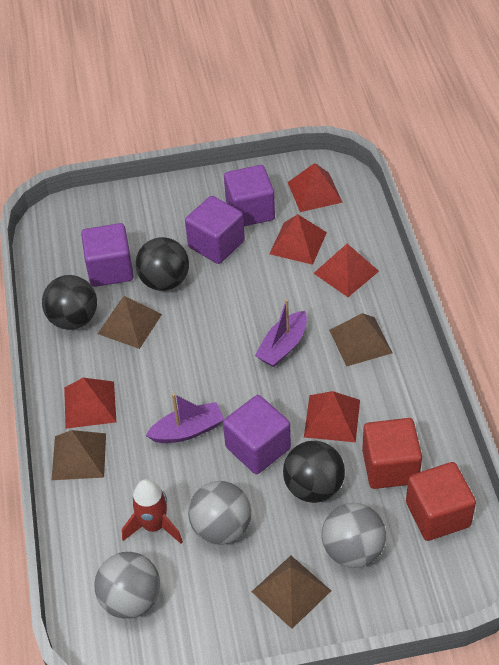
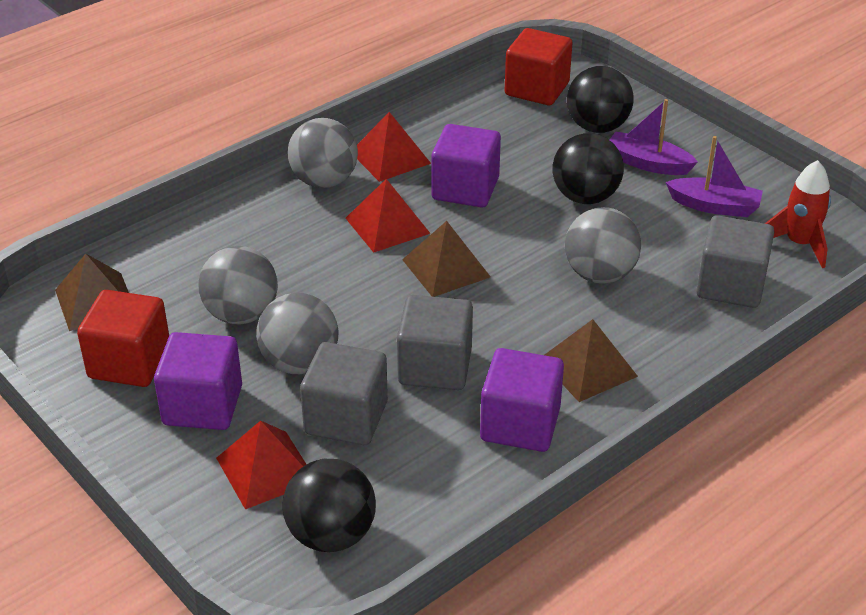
brown pyramid: [52,430,106,480] [98,296,162,349] [252,555,331,629] [329,313,392,367] = 4 -> [55,254,129,331] [402,221,491,297] [545,319,638,402] = 3
grey ball: [94,552,160,619] [188,481,251,545] [322,503,386,568] = 3 -> [198,246,278,325] [256,293,338,374] [288,118,358,188] [565,207,641,284] = 4
grey cube: none = 0 -> [300,342,388,445] [397,295,473,390] [696,215,774,308] = 3
purple cube: [81,223,134,287] [185,196,245,264] [223,395,291,474] [224,165,275,226] = 4 -> [154,332,242,430] [431,124,501,207] [480,348,564,452] = 3
red pyramid: [64,378,116,429] [269,214,327,265] [288,163,343,212] [304,391,360,442] [313,244,379,297] = 5 -> [216,421,307,509] [346,179,431,253] [357,112,431,182] = 3

